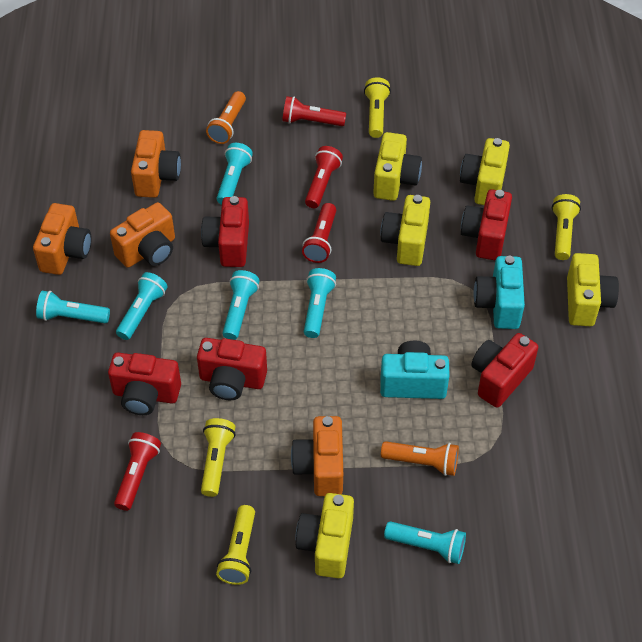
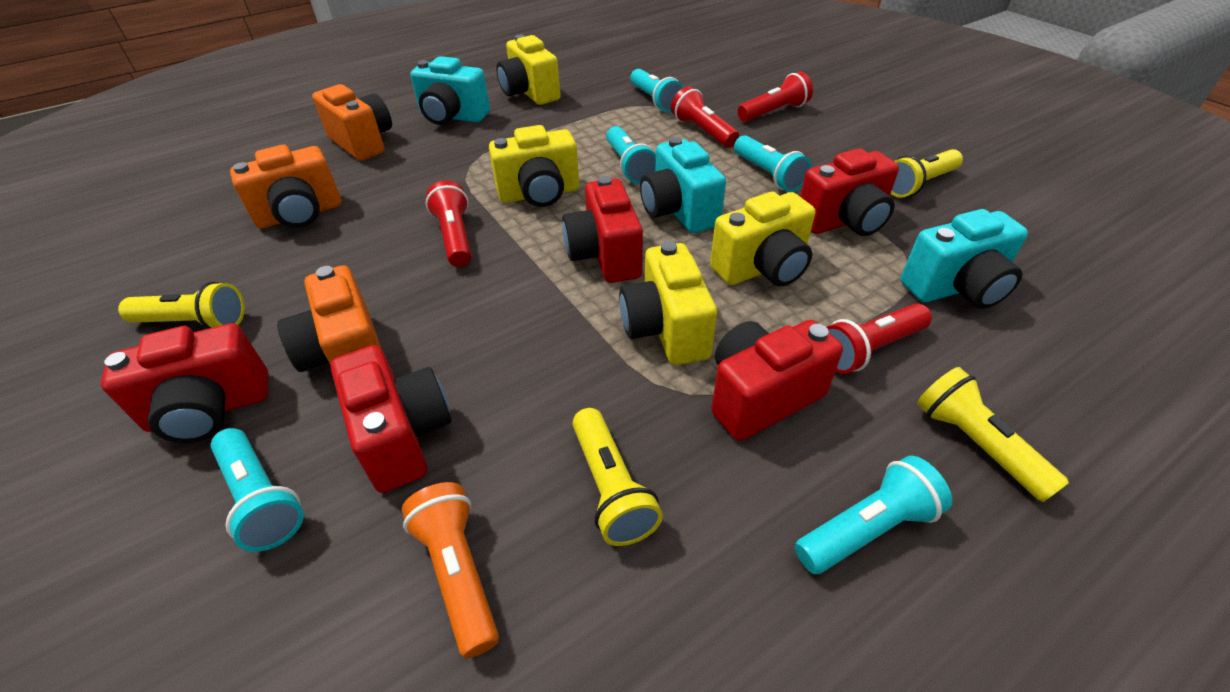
orange camera: [33,203,92,275] [110,202,175,268] [131,130,181,198] [291,416,343,496] = 4 -> [230,145,342,228] [277,265,381,372] [312,84,392,161] = 3
orange flashlight: [206,91,246,144] [381,441,459,476] = 2 -> [402,482,499,658] = 1
turquoise camera: [380,341,449,399] [474,256,525,329] = 2 -> [410,56,490,125] [640,137,726,233] [901,209,1028,309] = 3
turquoise flashlight: [36,291,110,323] [116,272,168,340] [217,143,253,205] [223,270,259,340] [304,268,336,338] [384,521,466,564] = 6 -> [210,428,304,552] [606,126,656,184] [630,69,684,113] [734,135,812,192] [795,456,952,574] = 5
yellow camera: [295,493,354,578] [373,132,422,201] [381,195,430,266] [460,138,510,205] [567,253,619,326] = 5 -> [489,125,579,207] [496,35,561,105] [619,241,717,365] [710,192,815,286] = 4

